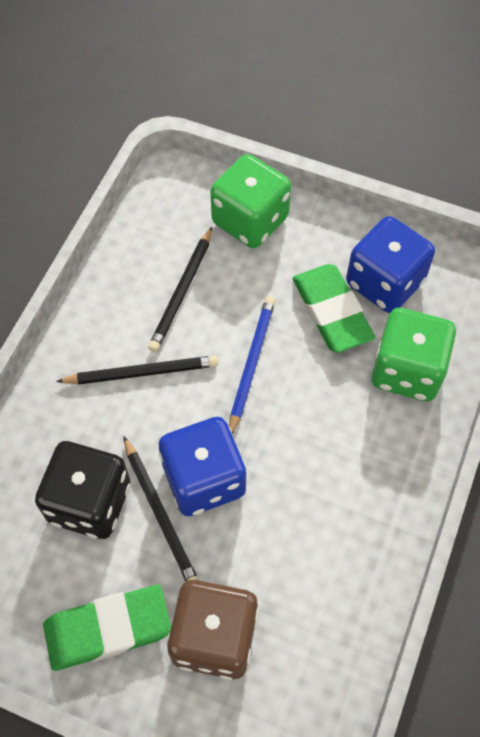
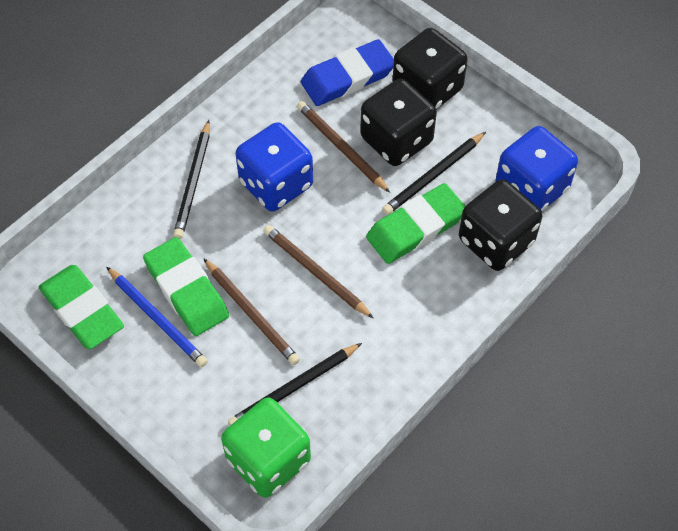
black dice: [35,441,130,539] = 1 -> [360,79,437,166] [392,28,468,110] [459,179,542,271] = 3
blue eraser: none = 0 -> [301,39,394,106] = 1
brown dice: [167,580,259,680] = 1 -> none = 0
brown pencil: none = 0 -> [203,258,300,365] [263,225,374,319] [297,101,390,193] = 3
green dice: [210,154,291,248] [372,308,456,401] = 2 -> [221,397,311,498] = 1
green eraser: [43,585,171,671] [292,264,375,353] = 2 -> [39,265,124,350] [143,237,229,336] [366,183,465,264] = 3

